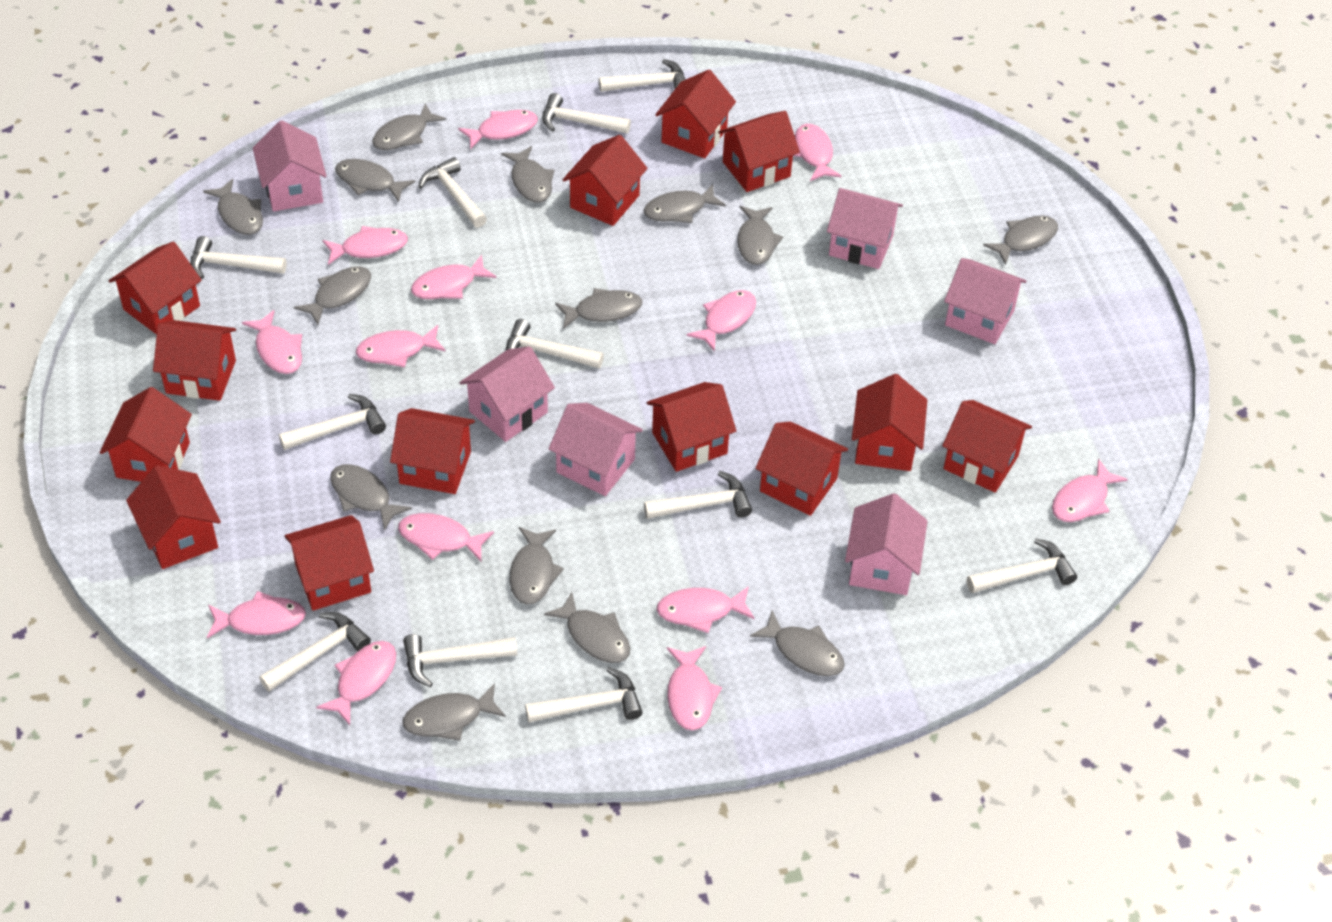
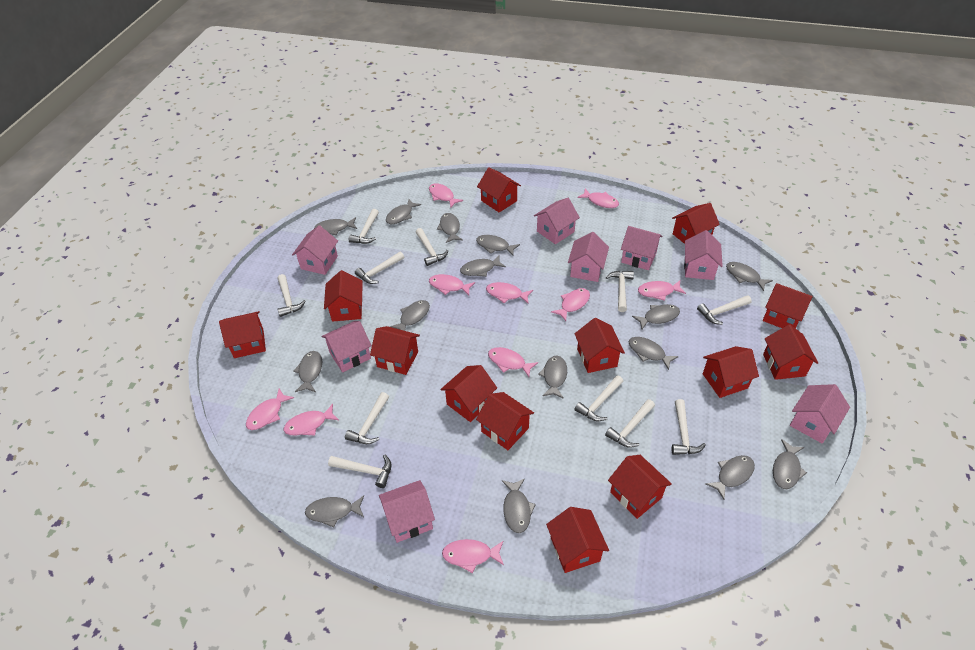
grey fish: [203,179,263,235] [294,266,371,325] [330,464,412,531] [335,159,415,202] [372,103,446,150] [403,683,506,741] [501,146,554,203] [510,527,564,605] [544,592,630,663] [555,288,642,329] [644,184,726,223] [737,206,783,265] [750,610,845,676] [983,216,1058,265] = 14 -> [293,351,322,392] [305,495,364,528] [314,217,357,235] [386,199,421,224] [390,300,430,331] [437,213,463,243] [460,256,506,277] [476,235,520,256] [502,479,536,533] [538,356,567,399] [629,337,679,370] [632,304,680,329] [705,455,755,500] [726,262,773,291] [773,439,807,489] = 15
pink fish: [207,591,306,638] [242,310,302,374] [316,641,396,725] [322,226,408,265] [356,325,446,367] [398,513,494,561] [411,255,496,299] [458,110,538,150] [656,586,754,633] [667,646,722,731] [686,290,756,352] [793,124,841,181] [1052,459,1128,522] = 13 -> [246,389,294,430] [284,404,339,436] [429,183,463,208] [429,274,475,295] [442,539,504,573] [486,282,533,304] [488,347,538,377] [551,288,590,321] [578,189,619,208] [638,281,686,301] = 10
pink house: [253,121,326,211] [460,346,555,442] [549,403,643,496] [827,188,903,269] [845,493,928,595] [944,258,1026,344] = 6 -> [292,225,338,275] [322,321,372,372] [379,480,435,543] [534,198,580,244] [568,232,609,282] [621,226,663,270] [684,230,723,280] [790,384,850,444] = 8

